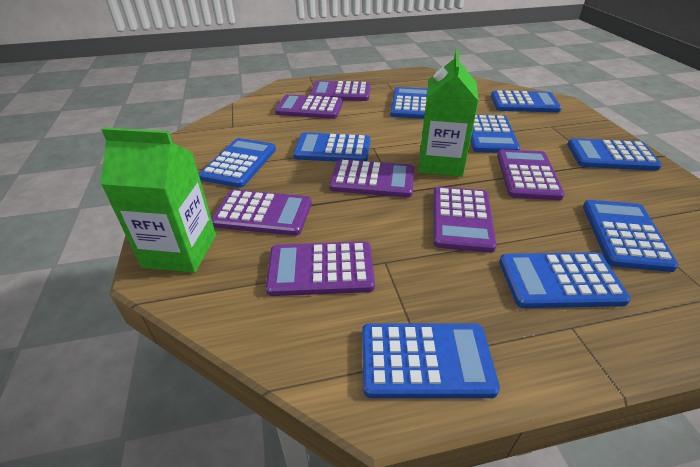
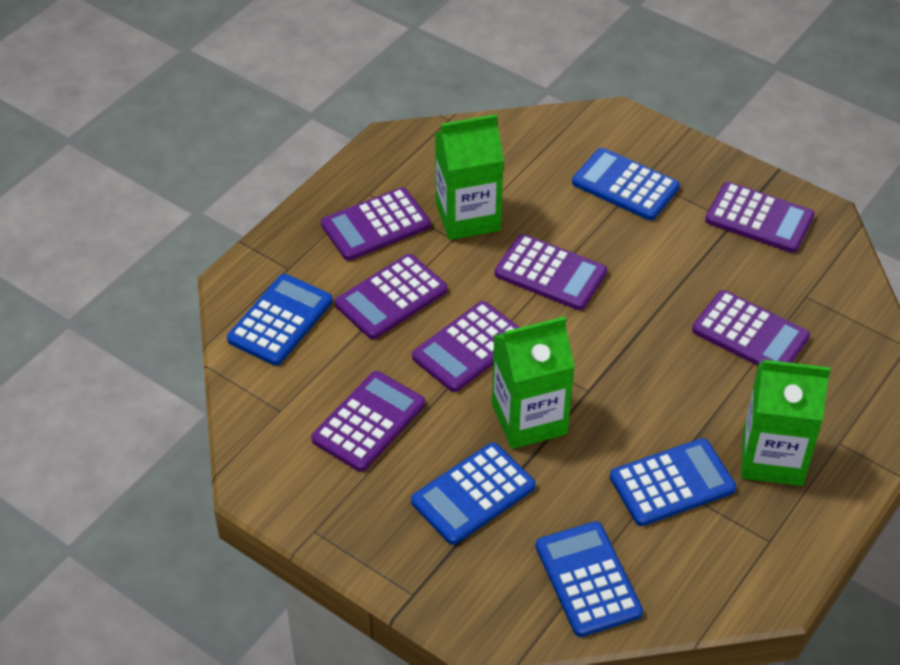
blue calculator: [199,138,276,188] [293,132,370,162] [362,323,500,398] [390,87,428,119] [470,115,520,153] [491,90,562,112] [499,252,631,308] [567,138,662,171] [583,200,679,272] = 9 -> [227,274,333,366] [411,442,536,545] [536,521,643,637] [572,148,680,220] [610,438,736,526] = 5
green carton: [100,127,216,273] [418,50,479,177] = 2 -> [435,114,504,240] [492,316,575,449] [741,360,831,486] = 3

